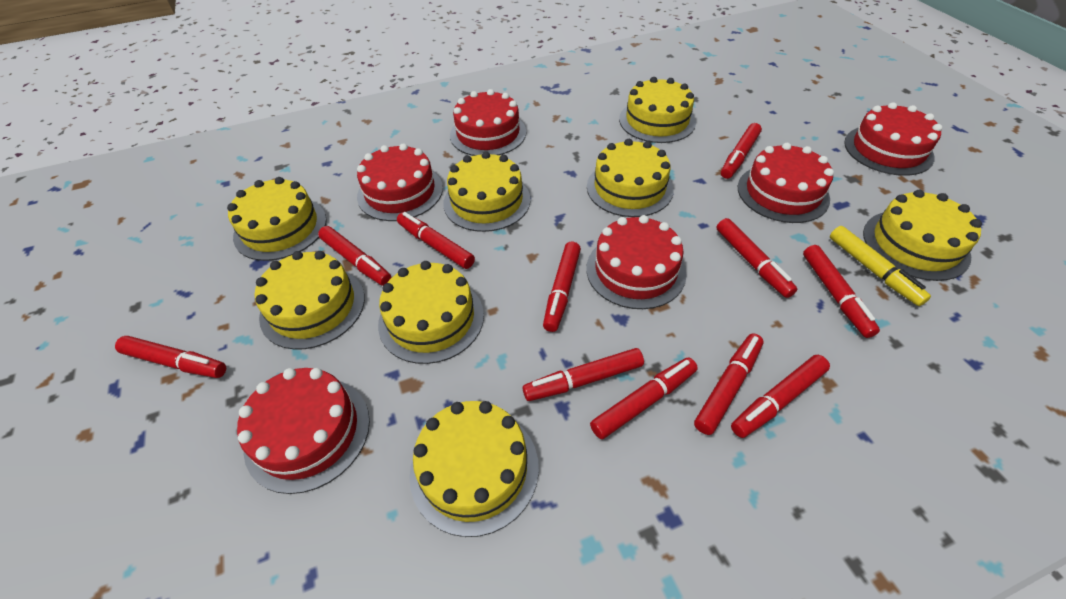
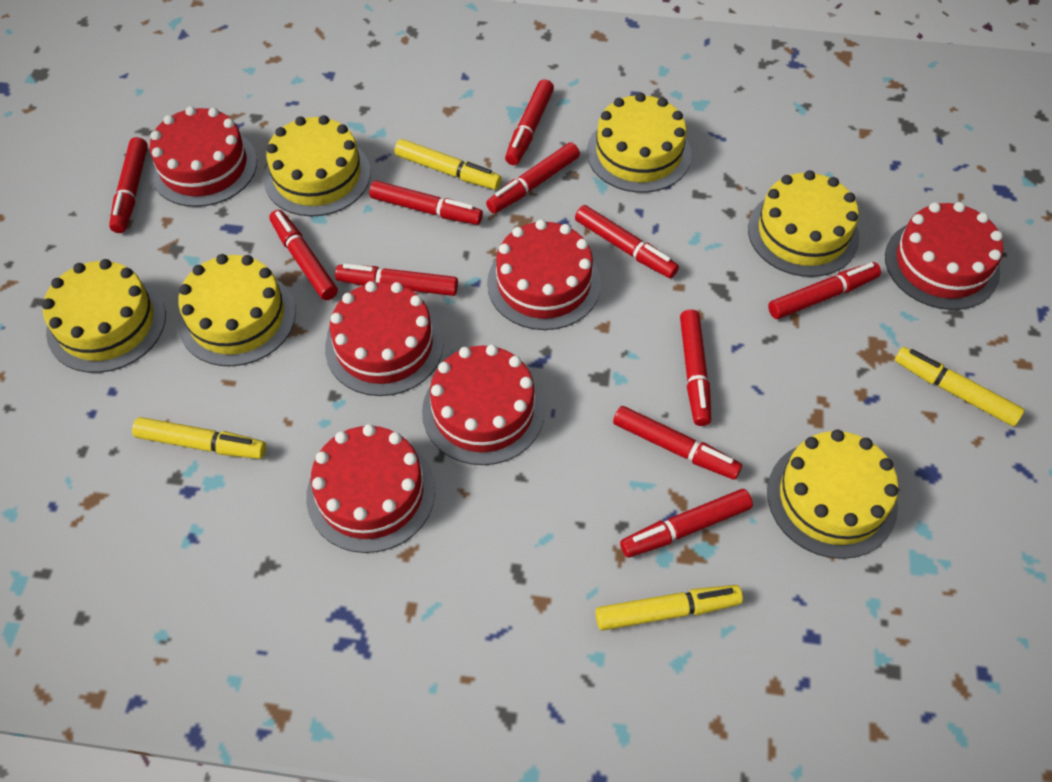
yellow cake: [227,177,327,261] [255,251,365,350] [378,261,484,364] [409,401,539,537] [443,151,531,232] [587,139,674,217] [619,77,696,143] [863,190,982,281] = 8 -> [42,259,166,373] [178,254,296,366] [264,115,371,216] [587,93,692,193] [748,170,859,277] [767,430,898,559] = 6
yellow marker: [830,226,931,306] = 1 -> [132,417,266,459] [395,139,502,190] [596,585,743,631] [895,347,1025,426] = 4

